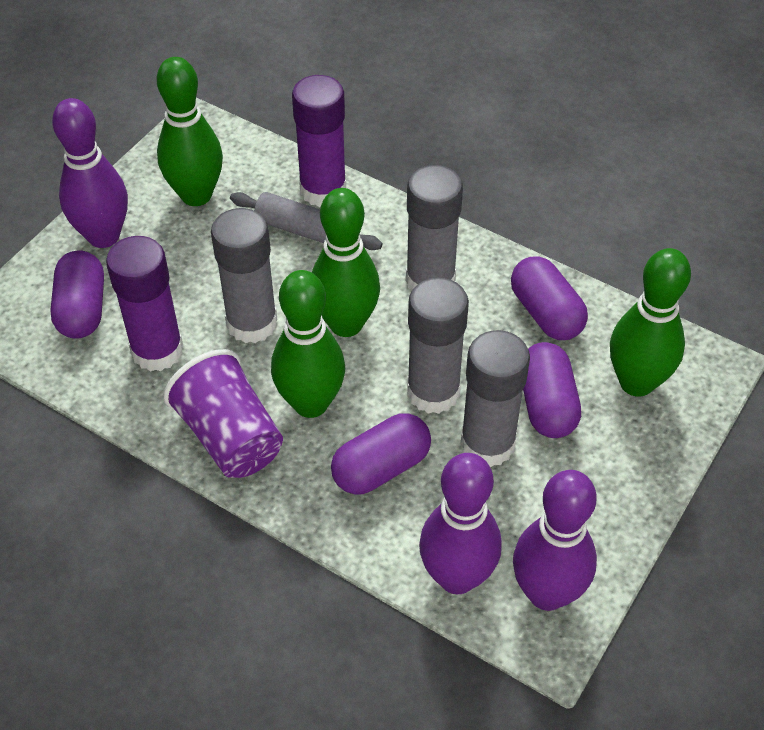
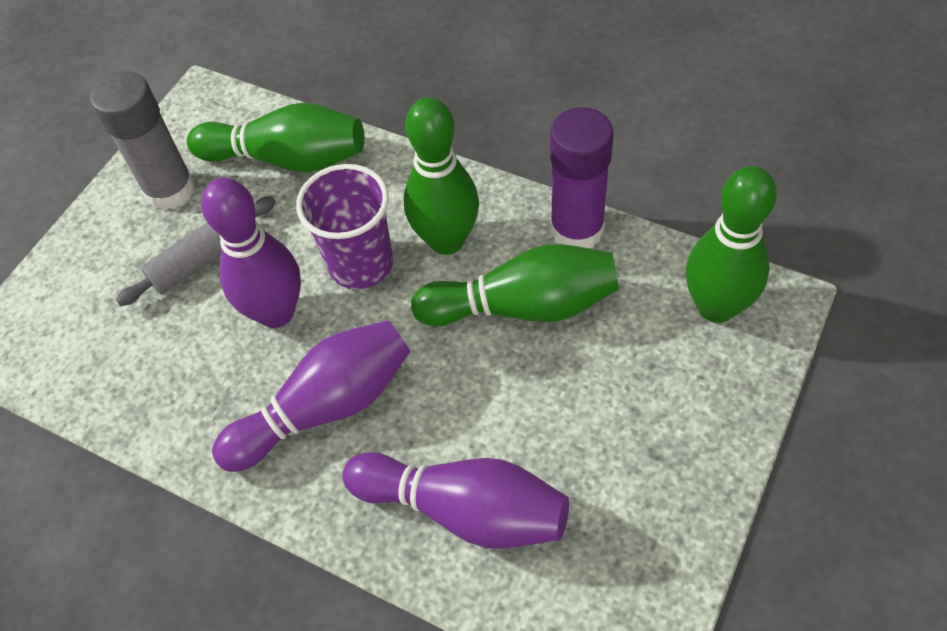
grey glue stick: [211,208,277,343] [406,165,463,290] [407,277,469,414] [460,330,530,467] = 4 -> [90,71,195,210] = 1
purple capsule: [50,250,104,339] [331,413,431,495] [511,256,588,340] [523,342,581,438] = 4 -> none = 0
purple glue stick: [106,236,184,372] [292,75,346,207] = 2 -> [550,107,614,248] = 1

